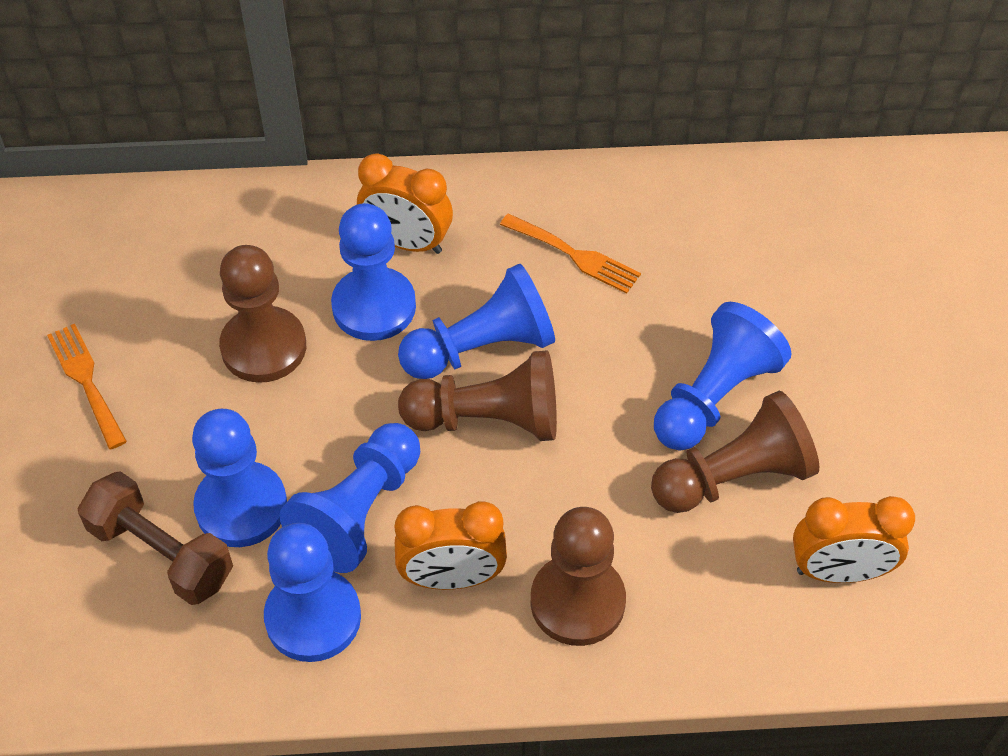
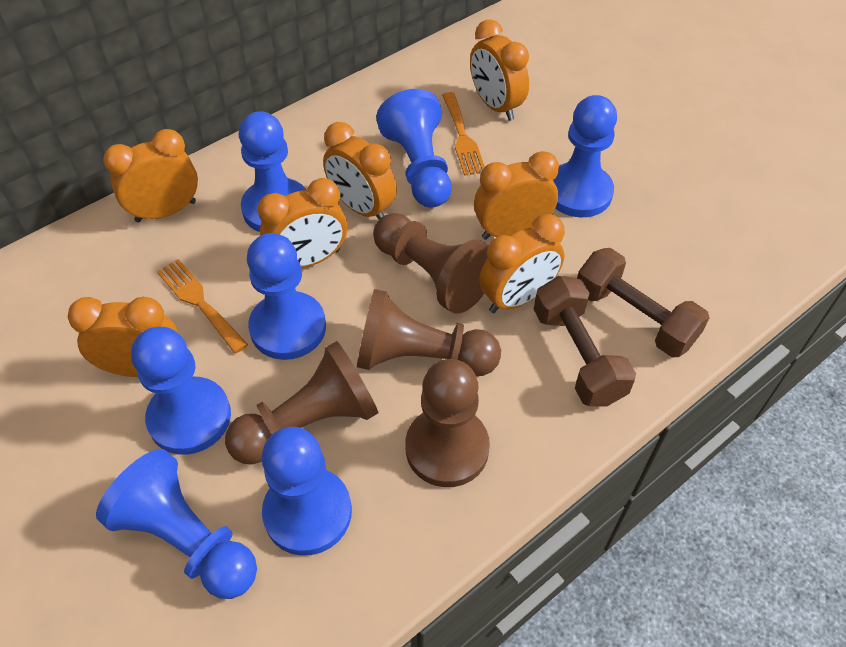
blue pawn: [192,409,287,547] [264,523,361,662] [280,423,420,573] [331,203,416,341] [398,264,555,379] [654,302,792,450] = 6 -> [96,449,257,599] [131,327,231,455] [239,111,306,232] [247,233,326,360] [262,427,352,556] [376,89,452,208] [553,95,617,217] = 7
brown dumbbell: [78,471,233,605] = 1 -> [534,276,636,406] [577,248,710,357] = 2
orange clock: [357,154,453,254] [395,501,507,590] [793,496,915,583] = 3 -> [68,297,179,377] [103,129,198,222] [258,178,347,268] [323,122,397,219] [470,19,529,121] [474,151,559,240] [479,214,565,313] = 7

